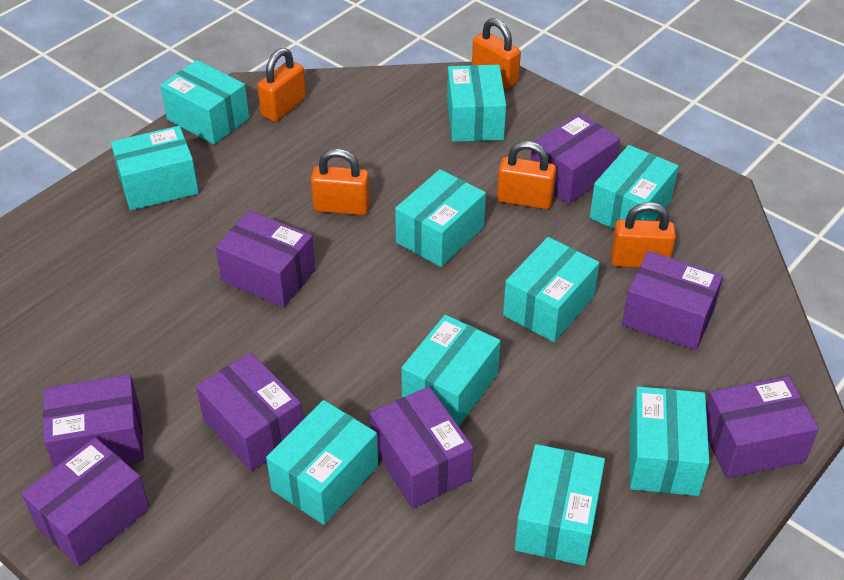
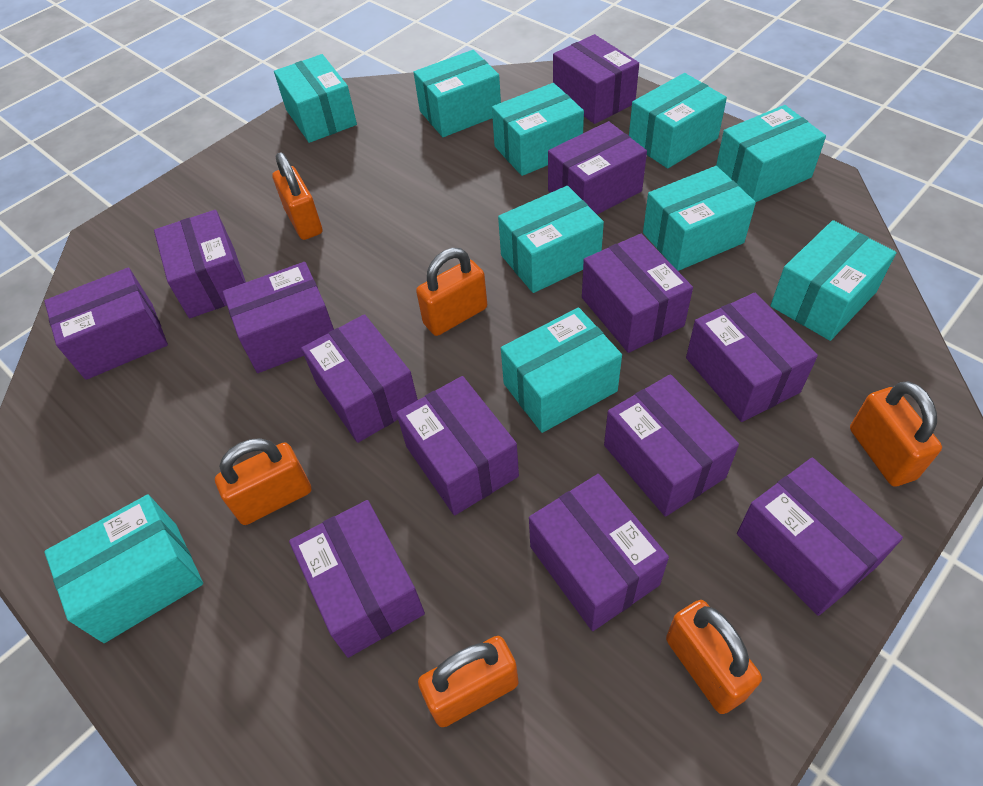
orange padlock: [257,48,306,122] [311,149,370,215] [472,18,521,89] [497,141,556,209] [611,202,676,268] = 5 -> [215,438,311,525] [272,152,322,240] [416,248,487,336] [418,636,519,727] [666,600,762,714] [850,381,942,487] = 6
purple box: [22,437,150,566] [43,374,144,468] [196,353,303,471] [215,211,316,307] [370,386,473,508] [531,113,620,204] [622,251,723,350] [706,376,819,478] = 8 -> [44,268,168,380] [154,210,246,318] [223,262,334,373] [289,500,425,658] [301,314,418,443] [396,376,519,515] [529,474,669,631] [548,121,647,215] [553,34,639,124] [582,234,693,353] [604,374,739,517] [686,293,818,422] [737,457,903,616] = 13

